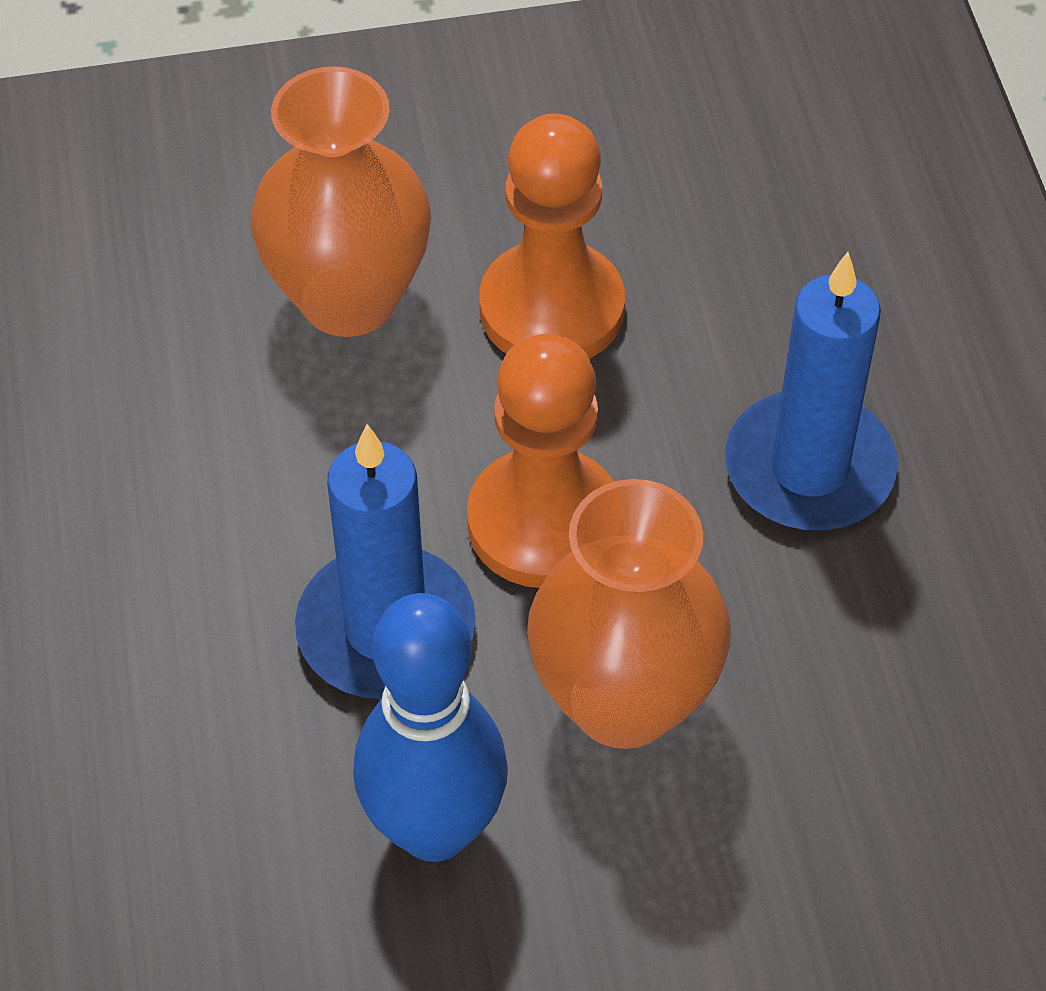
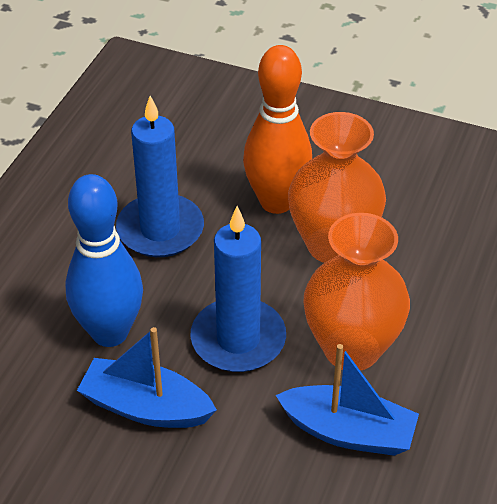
blue boat: none = 0 -> [77,327,217,428] [276,344,419,456] = 2
orange bowling pin: none = 0 -> [243,45,312,214] = 1
orange pawn: [467,334,614,588] [479,114,625,359] = 2 -> none = 0

